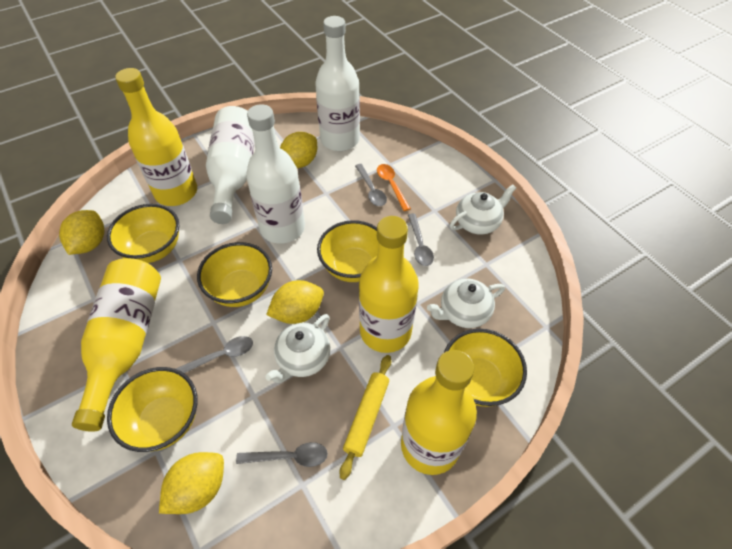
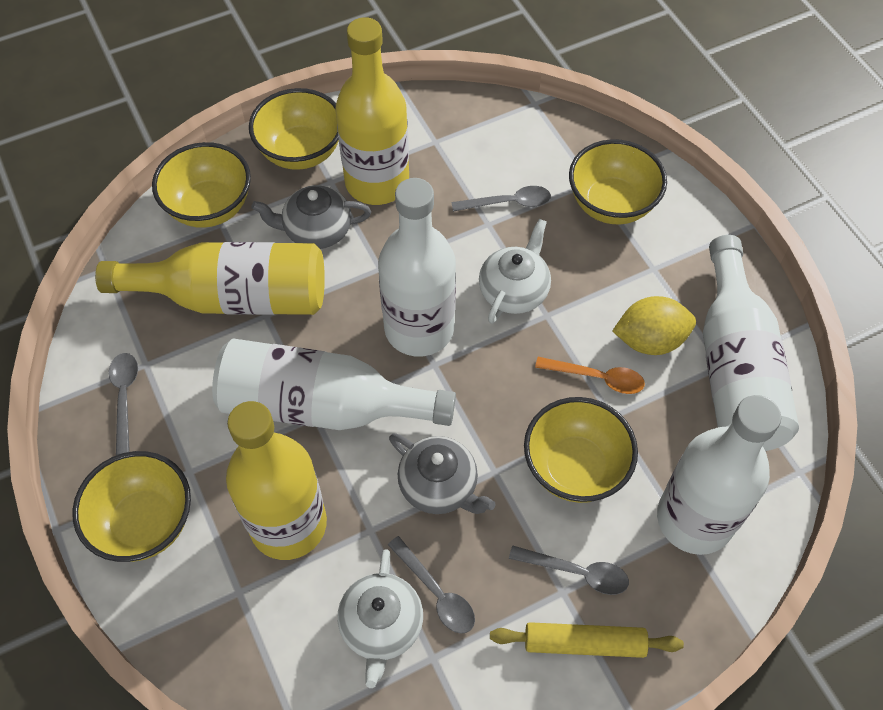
grey teapot: none = 0 -> [251,185,371,249] [389,433,496,514] = 2
white bottle: [206,106,255,224] [246,104,305,244] [315,16,360,151] = 3 -> [212,338,456,430] [378,178,456,356] [657,395,781,555] [703,235,799,451] = 4
white teapot: [265,314,331,383] [427,278,505,328] [450,184,516,235] = 3 -> [338,549,423,688] [479,219,551,324] = 2
yellow bottle: [72,258,161,432] [115,68,197,206] [359,216,419,353] [401,350,477,475] = 4 -> [95,242,325,315] [226,401,327,560] [335,17,409,205] = 3
yellow lemon: [59,210,104,255] [159,452,224,514] [266,280,324,324] [280,132,317,168] = 4 -> [613,296,696,355] = 1

